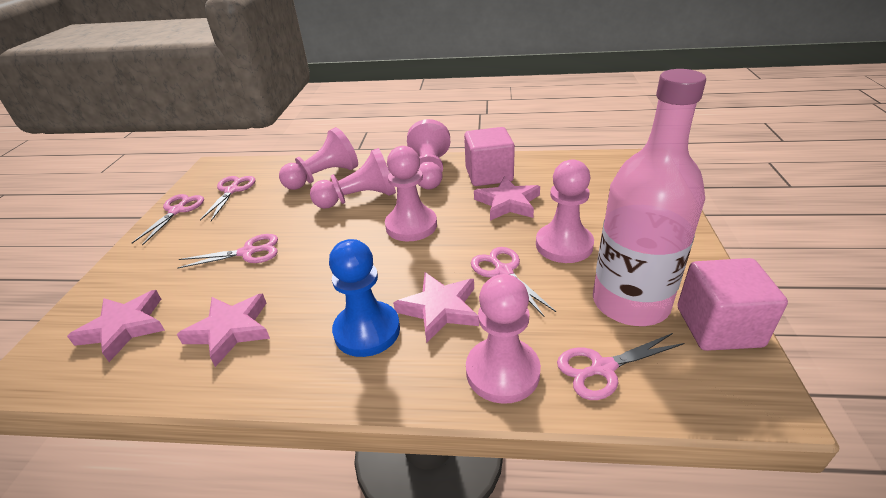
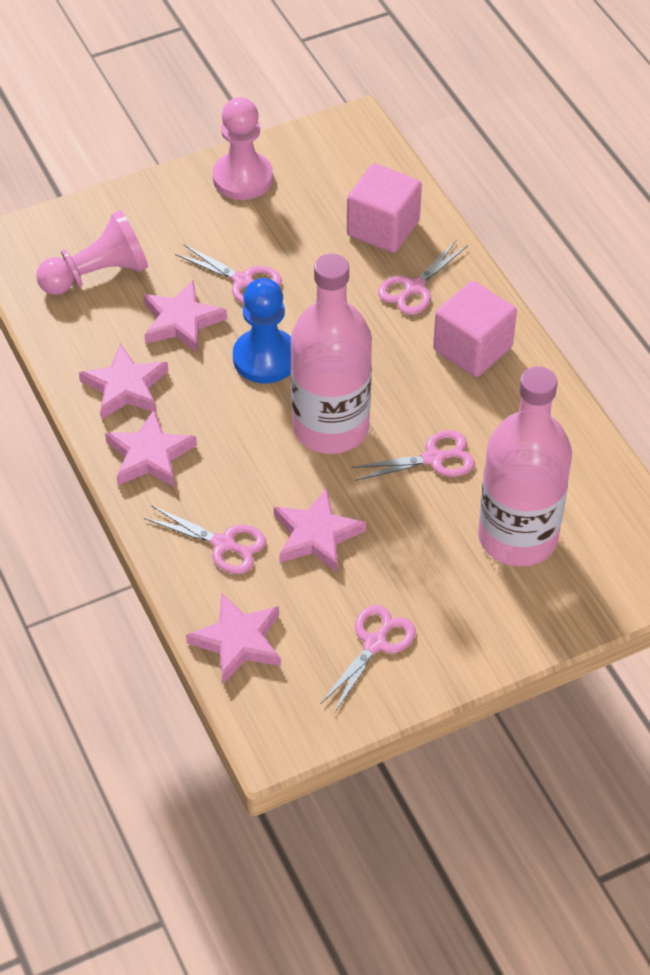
pink bottle: [593,69,706,326] = 1 -> [291,254,372,454] [478,366,572,567] = 2
pink pawn: [279,127,358,190] [310,148,396,209] [385,146,437,241] [407,119,450,189] [466,274,541,404] [536,159,594,263] = 6 -> [36,210,148,295] [212,97,273,200] = 2
pink star: [67,290,165,362] [177,293,270,367] [393,272,479,343] [474,176,540,221] = 4 -> [79,344,168,420] [105,410,197,488] [143,280,227,353] [186,593,281,684] [274,488,366,572] = 5

